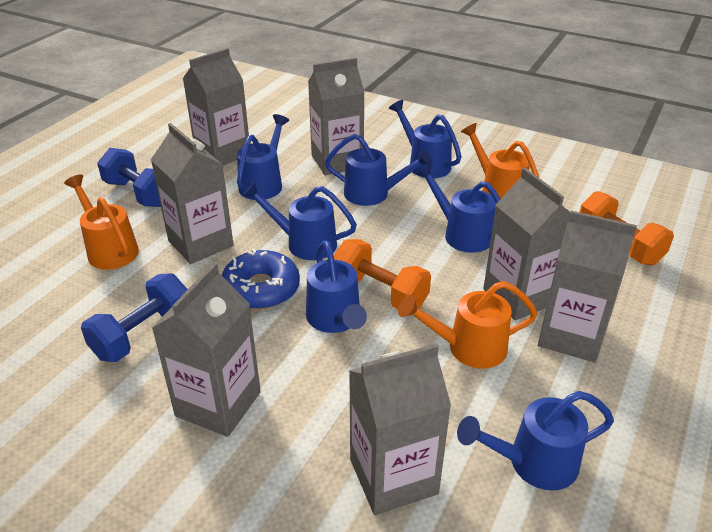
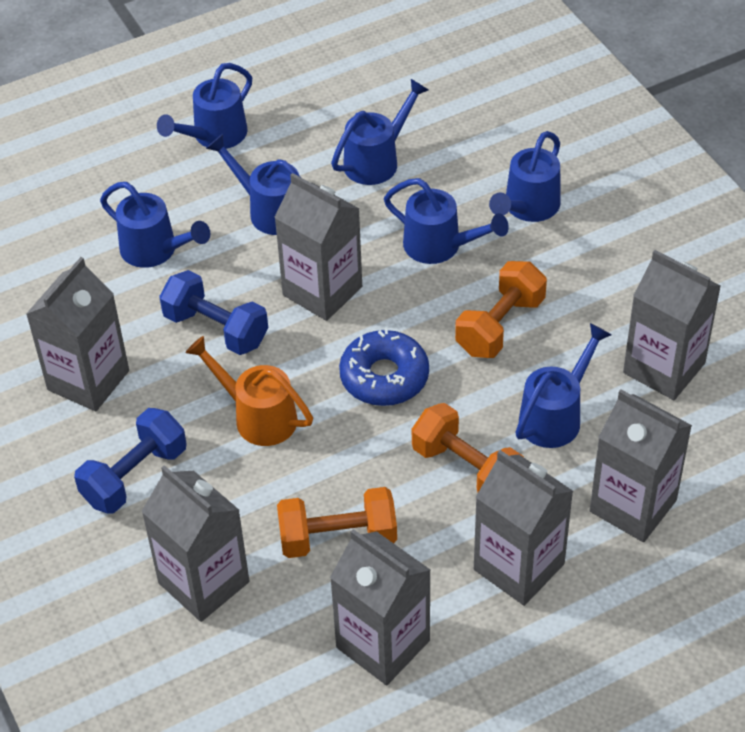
orange dumbbell: [334,239,431,309] [580,191,674,265] = 2 -> [277,487,397,558] [412,403,524,493] [455,261,547,358] = 3
orange watering can: [64,175,139,270] [398,281,538,368] [461,123,539,199] = 3 -> [186,336,313,446] = 1

